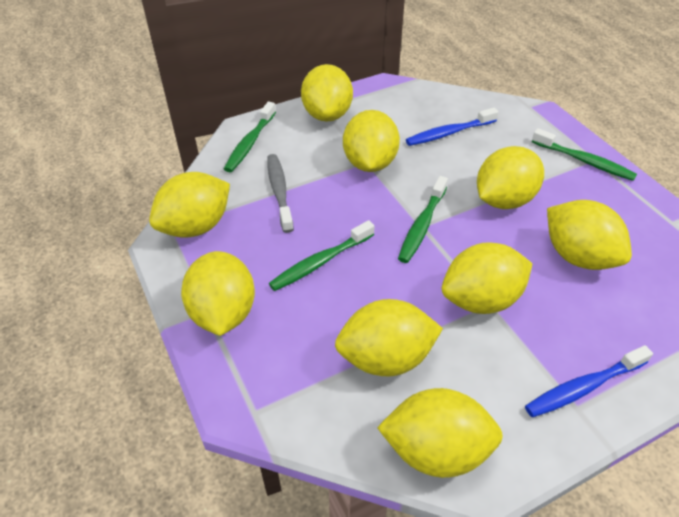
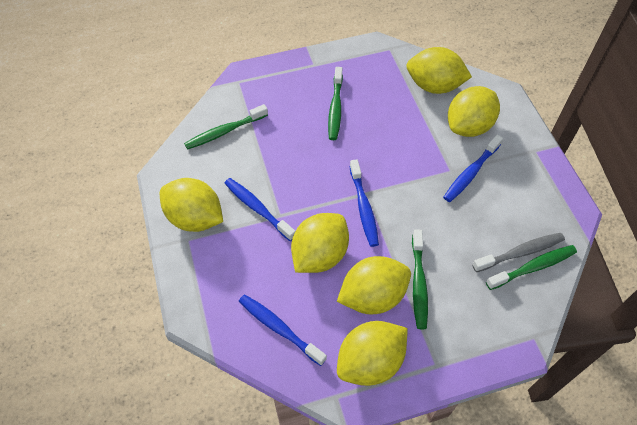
blue toothbrush: [406,108,499,146] [525,345,653,417] = 2 -> [224,178,295,241] [239,295,327,366] [349,159,379,247] [443,135,503,202] = 4
yellow lemon: [149,172,230,238] [181,251,255,336] [301,64,353,122] [335,299,443,377] [343,110,400,172] [377,388,503,478] [442,242,532,314] [477,146,544,209] [547,200,632,270] = 9 -> [160,178,223,232] [291,213,349,273] [337,256,411,314] [337,321,407,386] [406,47,472,94] [448,86,500,137] = 6

